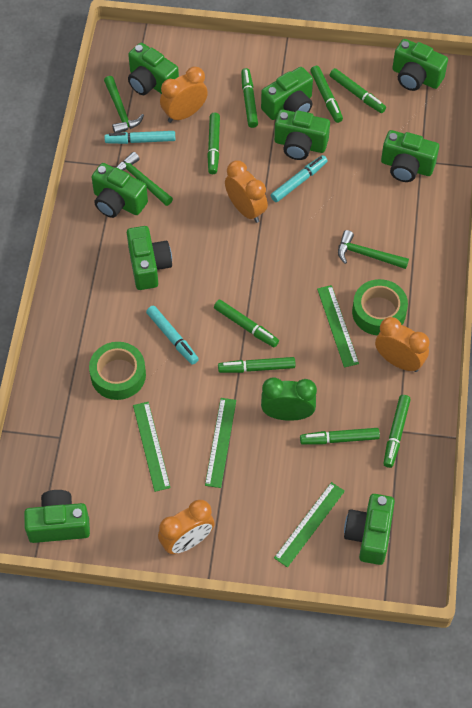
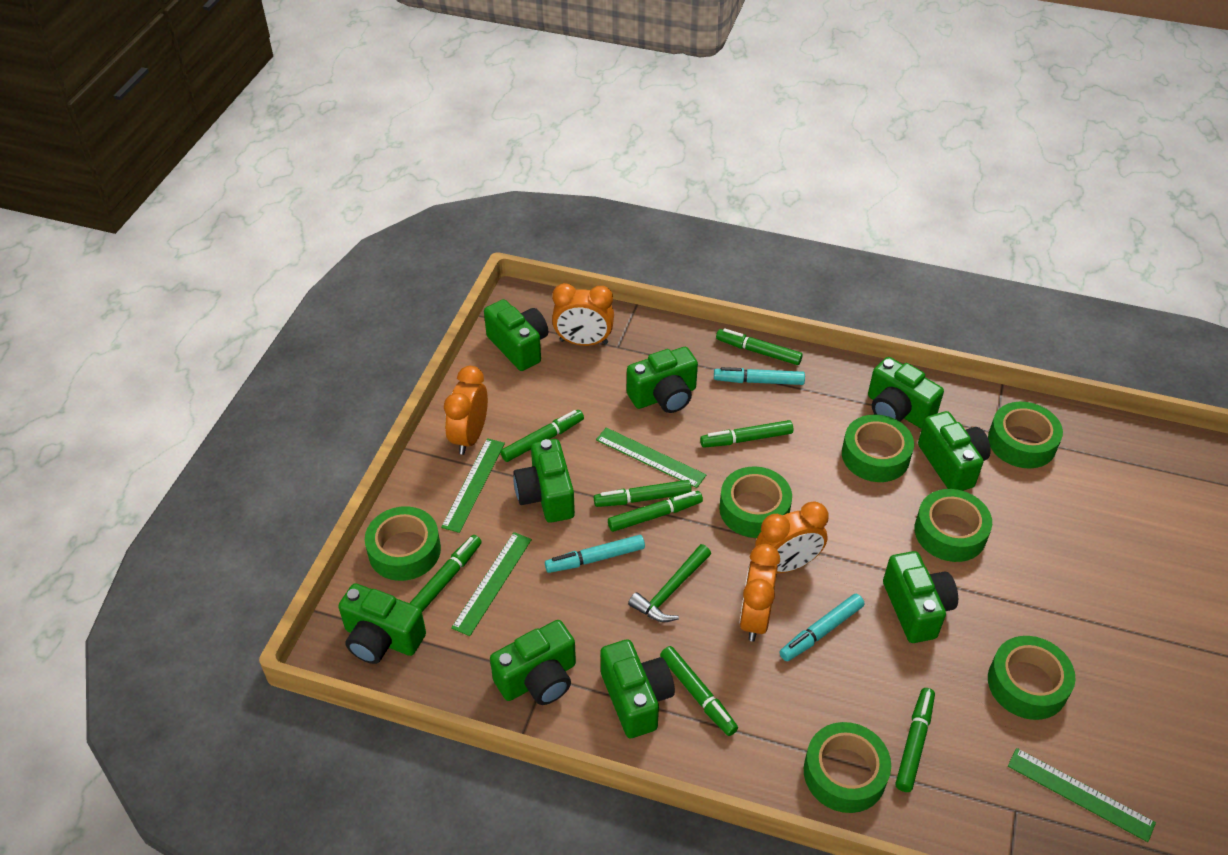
green clock: [261,377,317,421] = 1 -> none = 0
green hammer: [104,76,144,133] [116,152,173,206] [338,230,409,269] = 3 -> [628,544,711,622] = 1
green tape: [89,342,146,400] [352,279,408,336] = 2 -> [365,506,441,581] [719,466,792,538] [804,722,891,813] [842,414,914,482] [914,489,992,562] [988,402,1063,468] [988,636,1075,720] = 7

